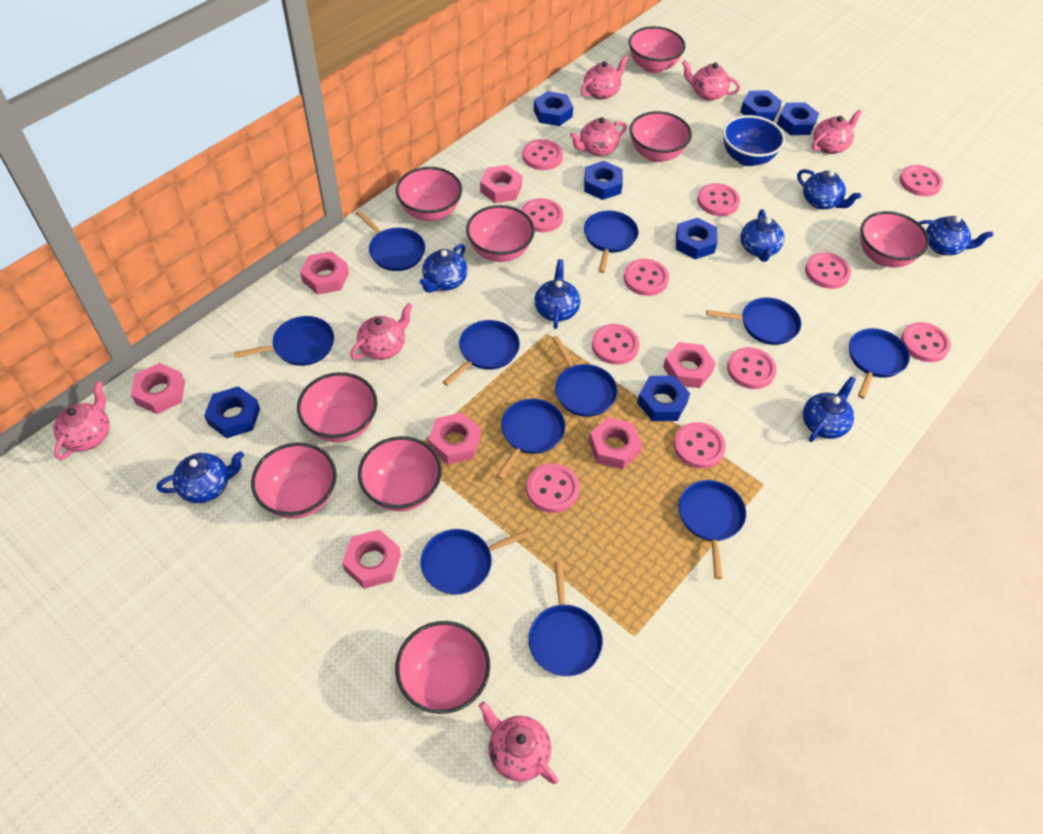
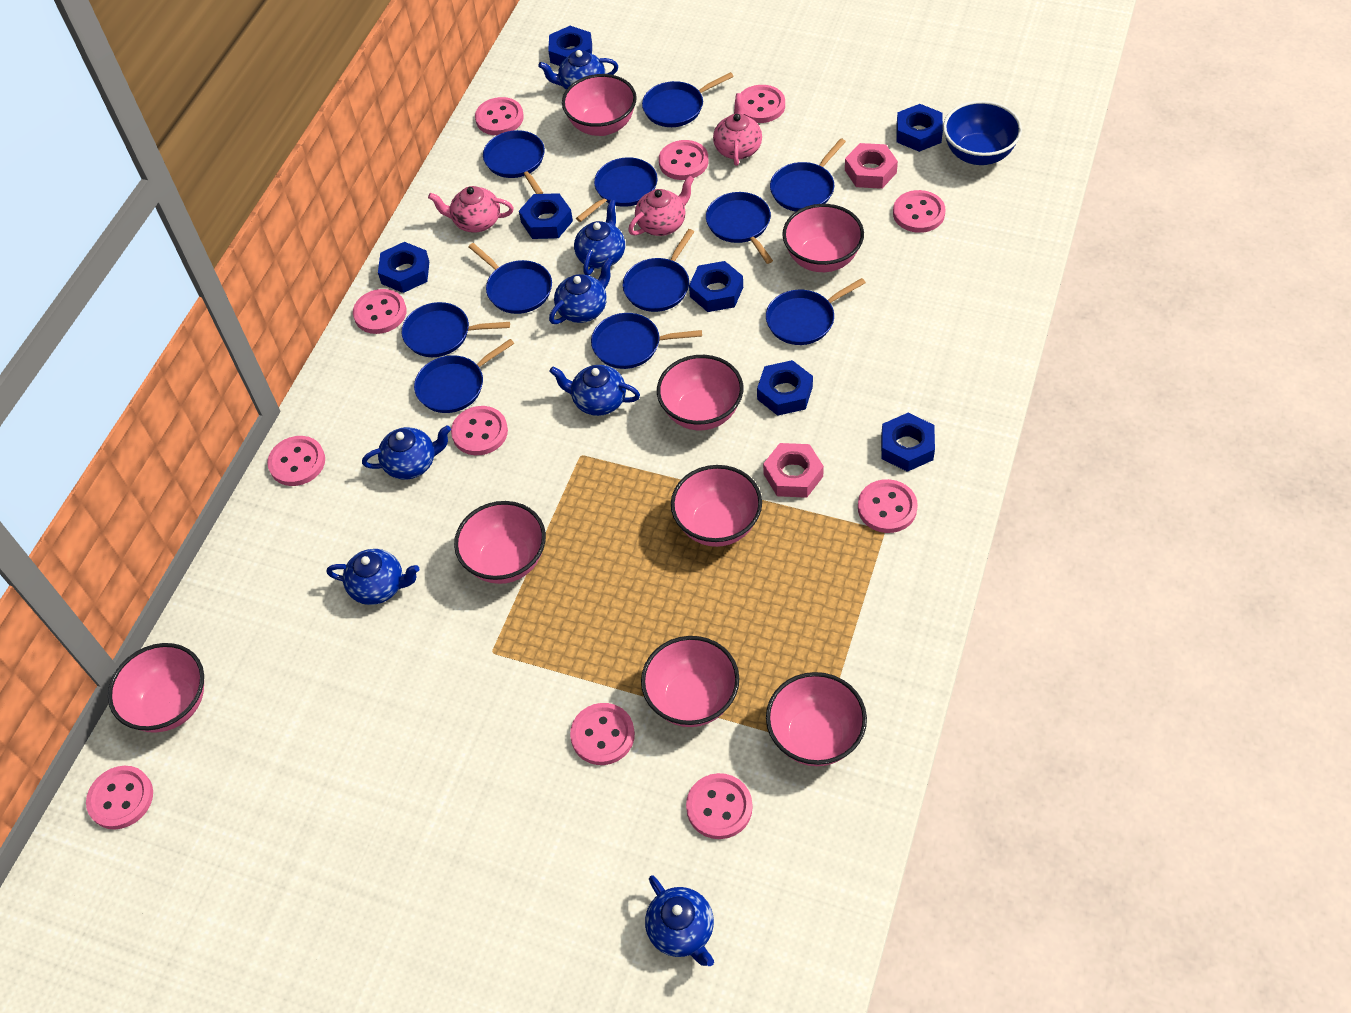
pink bowl: [251,443,337,519] [297,372,378,442] [358,436,442,511] [395,621,490,714] [396,167,462,221] [466,205,535,262] [629,26,685,73] [630,111,692,162] [860,211,929,267] = 9 -> [108,643,204,733] [454,501,546,584] [562,74,637,136] [641,636,739,727] [657,355,743,430] [671,465,762,547] [766,672,867,766] [782,204,864,272] = 8
pink nut: [131,363,185,414] [300,251,349,295] [342,529,401,589] [429,412,481,465] [480,165,522,203] [589,417,642,469] [663,342,716,388] = 7 -> [763,443,824,498] [845,143,898,189] = 2
pink teapot: [53,381,109,460] [350,303,413,360] [479,702,558,784] [570,117,627,156] [581,55,628,99] [682,60,740,101] [812,110,862,154] = 7 -> [428,186,514,233] [628,175,694,236] [713,93,762,166] = 3

